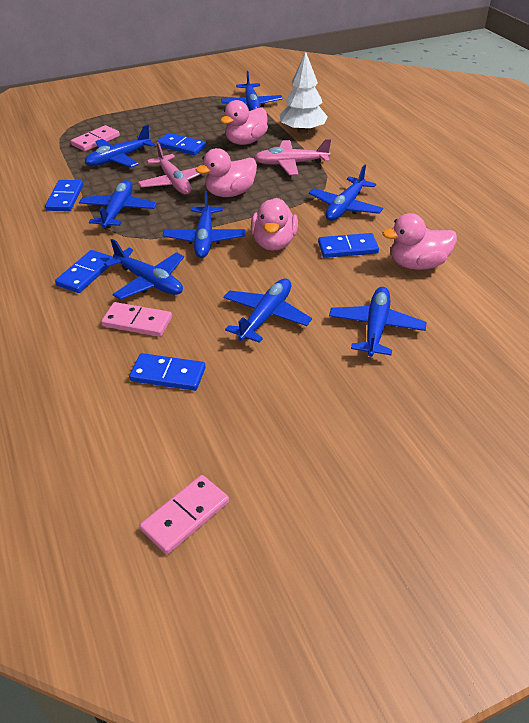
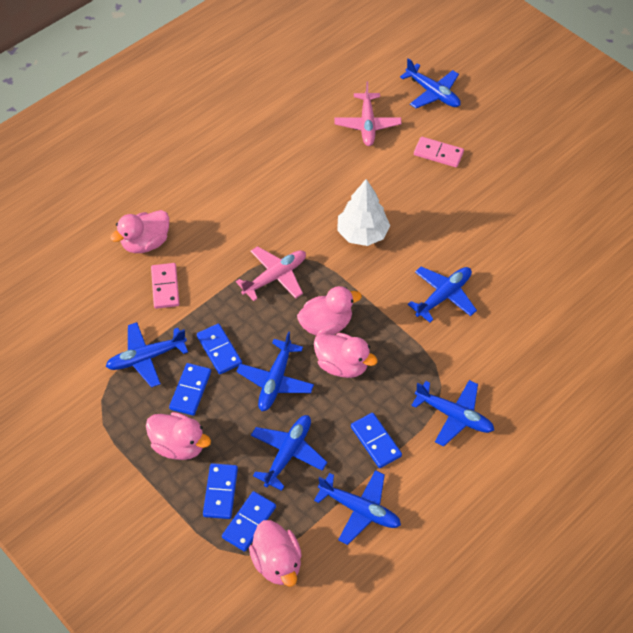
blue plane: [79,180,157,228] [85,125,155,167] [104,239,184,300] [162,191,245,258] [221,71,283,111] [223,278,312,343] [309,164,383,221] [329,287,427,357] = 8 -> [105,322,188,388] [236,331,314,411] [251,415,327,491] [314,470,401,545] [400,58,461,108] [408,267,477,322] [411,380,494,446] = 7
pink domino: [71,125,120,151] [101,302,172,337] [140,475,229,554] = 3 -> [151,263,179,309] [414,137,464,167] = 2
pink duck: [196,148,257,197] [220,100,268,145] [251,198,298,251] [382,213,457,270] = 4 -> [110,210,169,253] [146,412,211,460] [249,520,302,587] [297,286,362,336] [314,333,378,378] = 5

